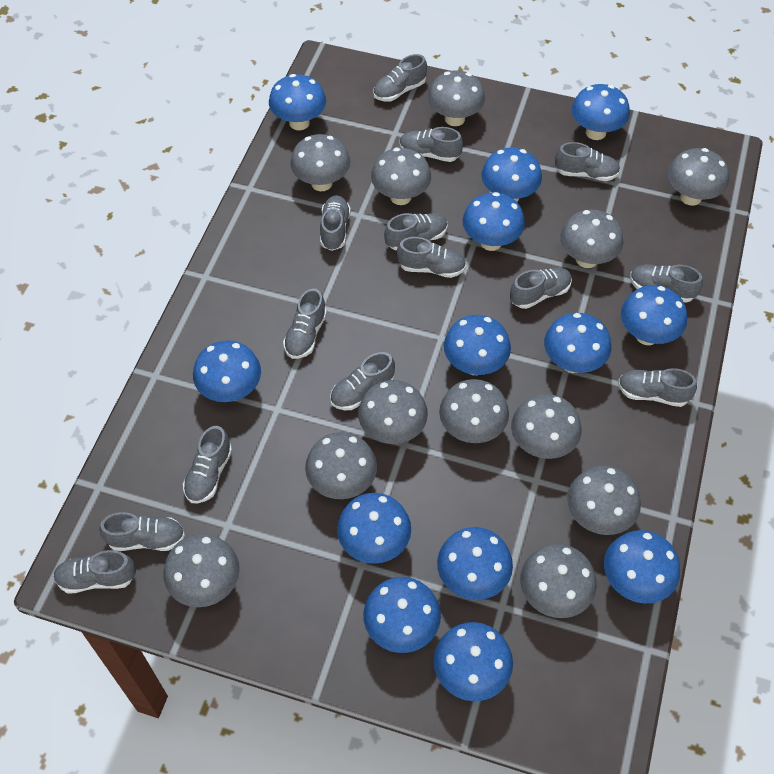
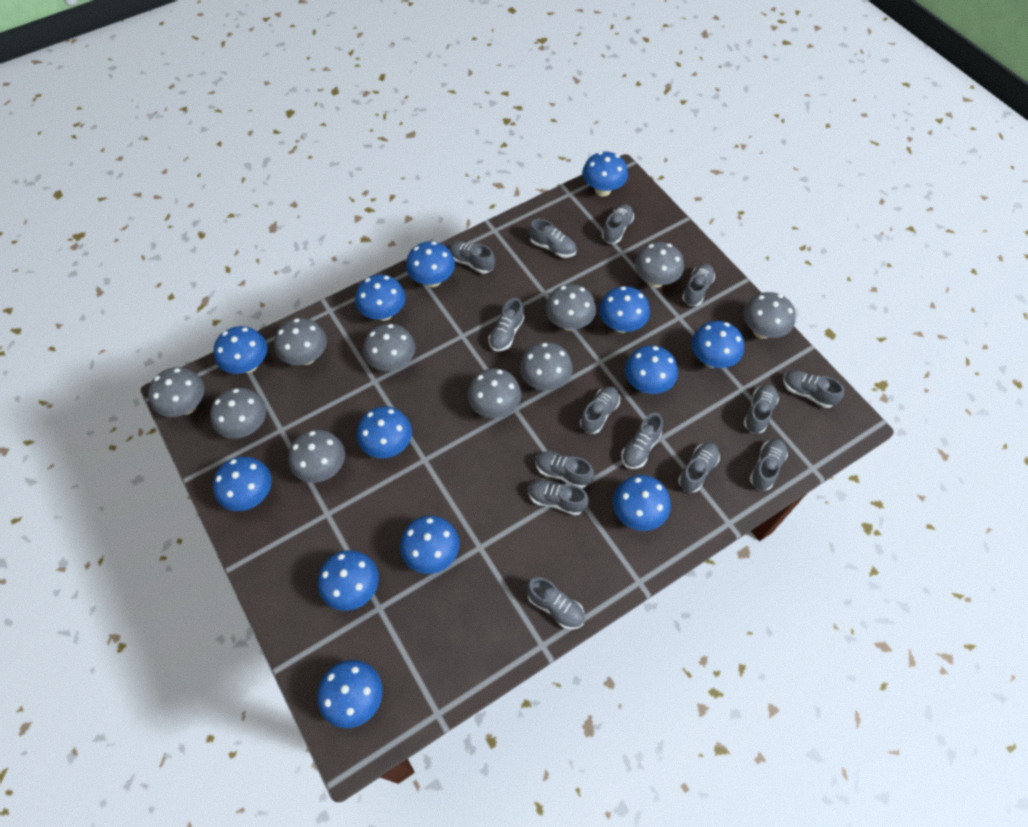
grey mushroom: [163,534,240,607] [290,134,350,191] [305,432,377,499] [358,380,428,444] [371,148,431,205] [428,70,485,126] [439,379,509,443] [511,394,582,459] [520,544,597,618] [560,210,623,268] [567,466,641,535] [668,148,729,206] = 12 -> [148,367,205,417] [210,388,266,439] [274,318,327,365] [288,429,345,483] [363,324,415,371] [468,368,521,418] [520,342,573,391] [545,284,596,331] [635,242,684,288] [743,292,796,339] = 10

